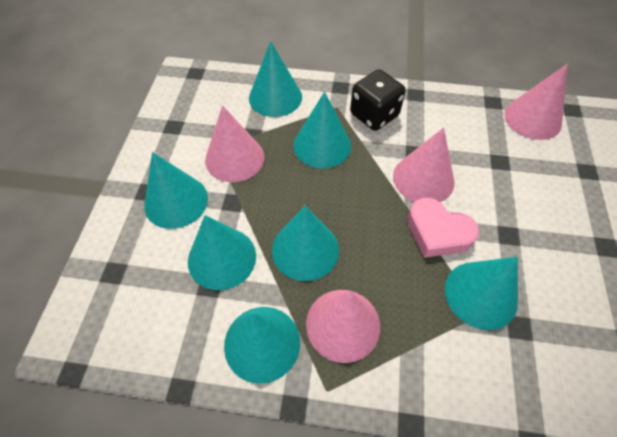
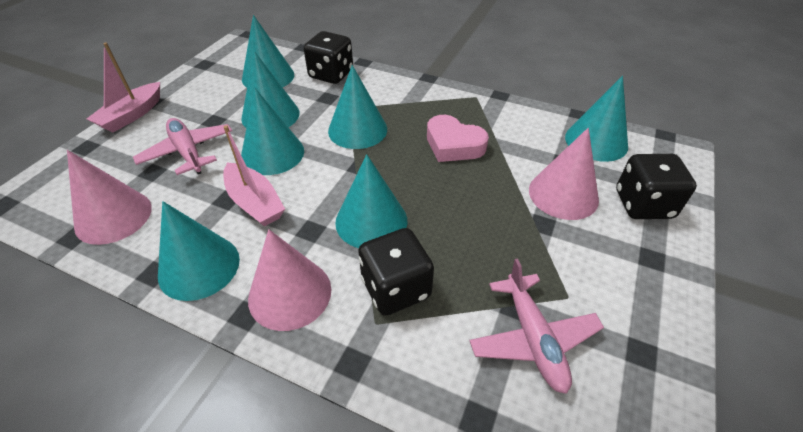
black dice: [350,70,406,131] = 1 -> [304,31,353,84] [358,228,434,316] [616,154,697,219] = 3
pink boat: none = 0 -> [87,43,160,132] [223,125,285,227] = 2
pink cone: [205,105,264,182] [306,290,380,363] [393,128,454,202] [504,64,568,140] = 4 -> [67,150,152,245] [248,229,331,331] [529,128,599,220] = 3
pink plane: none = 0 -> [133,118,232,175] [469,258,604,394] = 2

